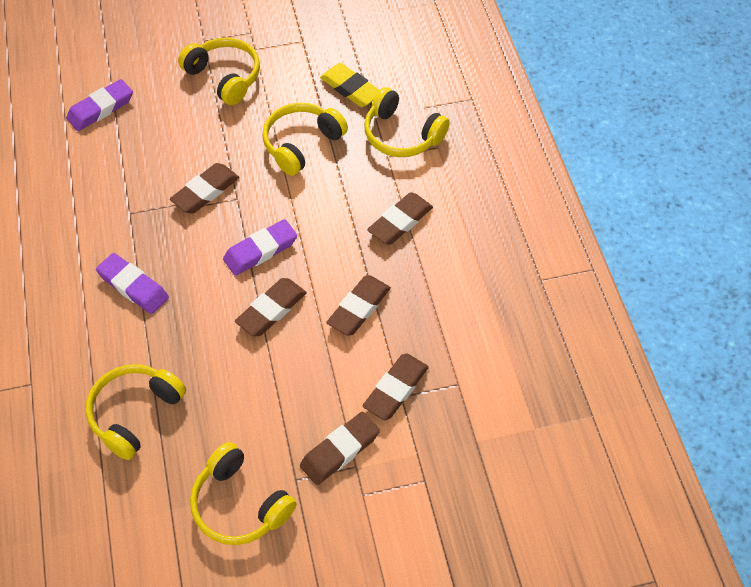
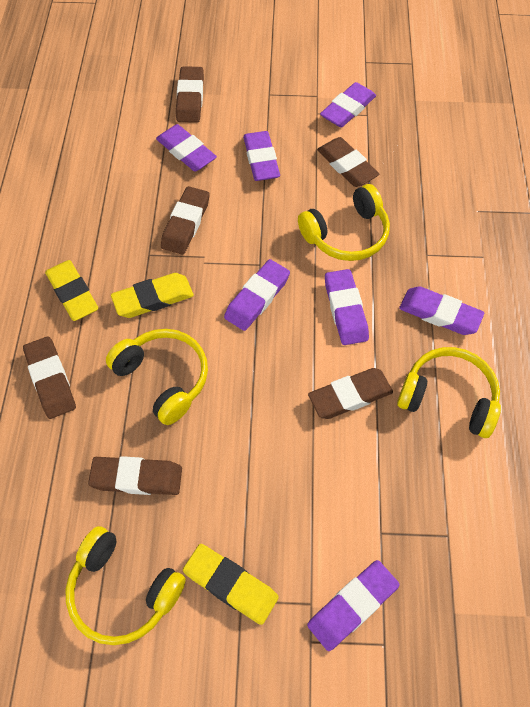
purple eraser: [66,79,133,131] [96,253,169,314] [223,219,297,276] = 3 -> [156,124,217,171] [224,259,290,331] [243,131,280,181] [307,560,400,651] [320,82,376,127] [325,269,369,345] [399,286,484,335] = 7
yellow eraser: [320,63,379,107] = 1 -> [45,260,99,321] [111,273,194,318] [183,544,279,625] = 3
yellow headphones: [85,364,186,460] [178,37,260,105] [190,442,297,545] [262,103,348,176] [364,87,450,157] = 5 -> [66,526,186,645] [106,329,208,425] [298,184,390,261] [397,347,501,438] = 4

